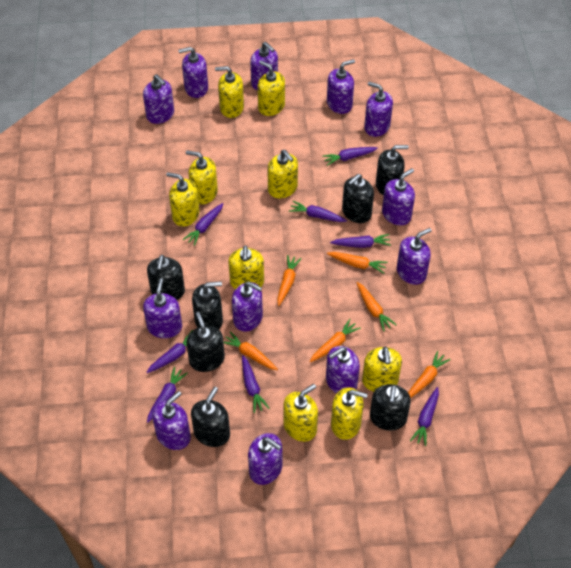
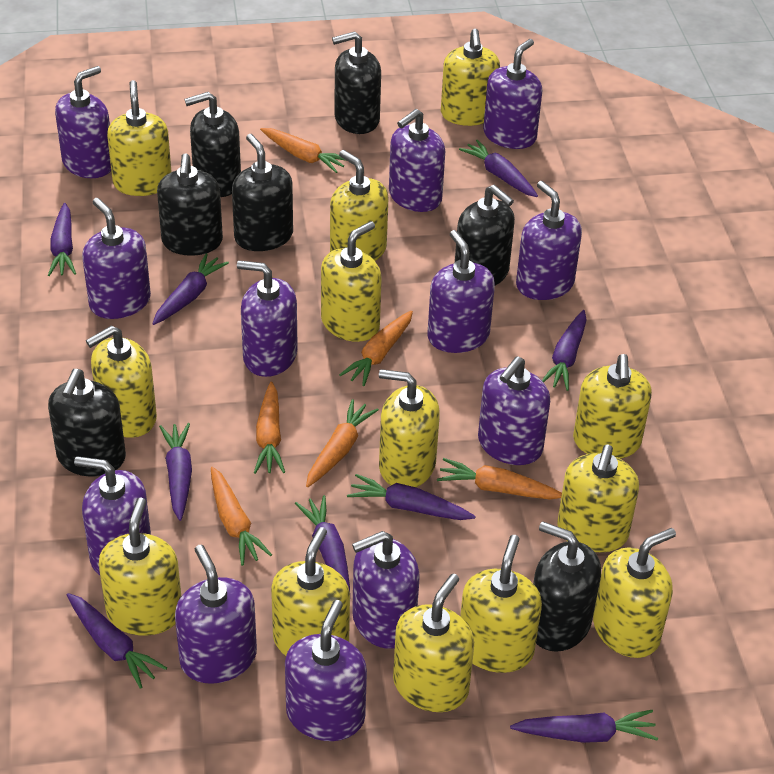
purple carrot: [146,330,193,373] [147,367,188,423] [183,203,223,246] [242,355,269,413] [289,201,347,222] [322,147,378,166] [330,234,391,248] [410,387,439,446] = 8 -> [48,203,76,276] [67,593,167,689] [152,253,229,325] [159,423,192,521] [295,495,350,592] [347,474,475,520] [459,140,538,197] [510,710,658,743] [542,310,587,391] = 9
yellow soap dispenser: [166,172,199,227] [186,151,218,204] [215,66,244,118] [228,245,264,290] [257,60,285,116] [267,150,298,198] [283,384,318,442] [331,387,368,440] [362,347,402,392] = 9 -> [86,326,157,438] [99,498,181,636] [107,80,171,196] [271,527,350,656] [321,221,382,342] [330,150,388,261] [379,369,440,487] [393,573,474,712] [441,29,500,126] [460,535,542,673] [557,444,639,552] [573,354,652,459] [593,528,676,658] = 13

